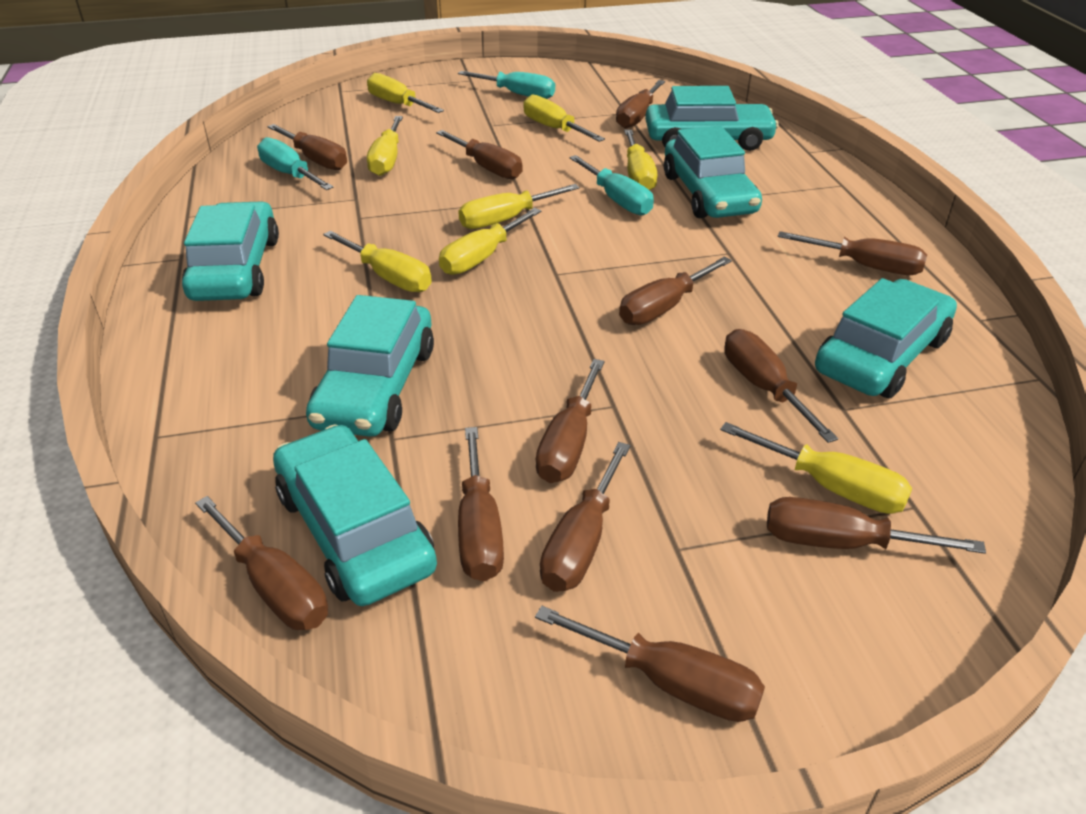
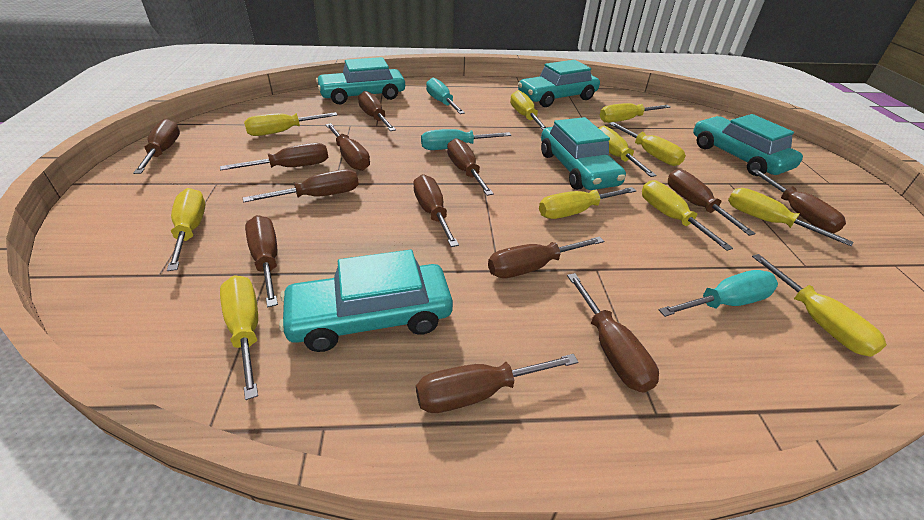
brown screwdriver: [195,496,328,630] [267,124,347,170] [436,130,523,179] [458,427,504,581] [535,606,765,722] [536,359,605,483] [540,442,630,592] [616,80,665,129] [619,257,732,325] [724,329,838,443] [767,497,986,554] [778,231,927,275] = 12 -> [133,119,180,174] [220,143,328,170] [243,169,359,202] [245,215,278,307] [325,123,370,171] [358,91,396,131] [413,174,459,247] [416,354,578,413] [447,138,494,196] [488,236,604,278] [567,273,659,393] [668,169,756,236] [752,169,846,233] = 13
turquoise car: [182,201,279,301] [273,424,437,606] [306,295,434,437] [645,86,779,151] [664,126,762,218] [815,278,957,398] = 6 -> [279,250,453,352] [316,57,405,104] [518,60,600,107] [541,117,626,190] [693,114,803,176] = 5
yellow screwdriver: [323,231,432,292] [367,73,444,113] [367,116,403,176] [439,208,541,275] [458,184,580,229] [523,94,605,142] [624,130,657,190] [720,422,912,514] = 8 -> [167,188,205,271] [220,275,258,400] [244,112,338,136] [510,90,547,130] [539,187,636,219] [599,126,656,177] [600,103,671,123] [609,122,686,166] [642,180,733,251] [728,188,854,246] [752,254,887,357] = 11

